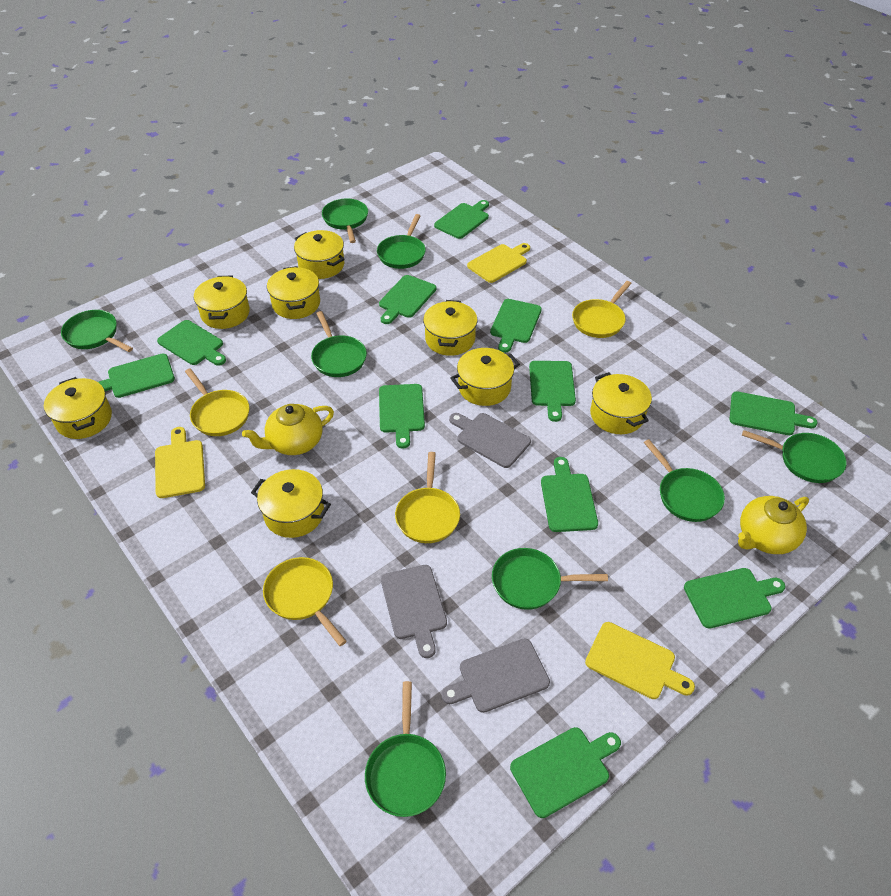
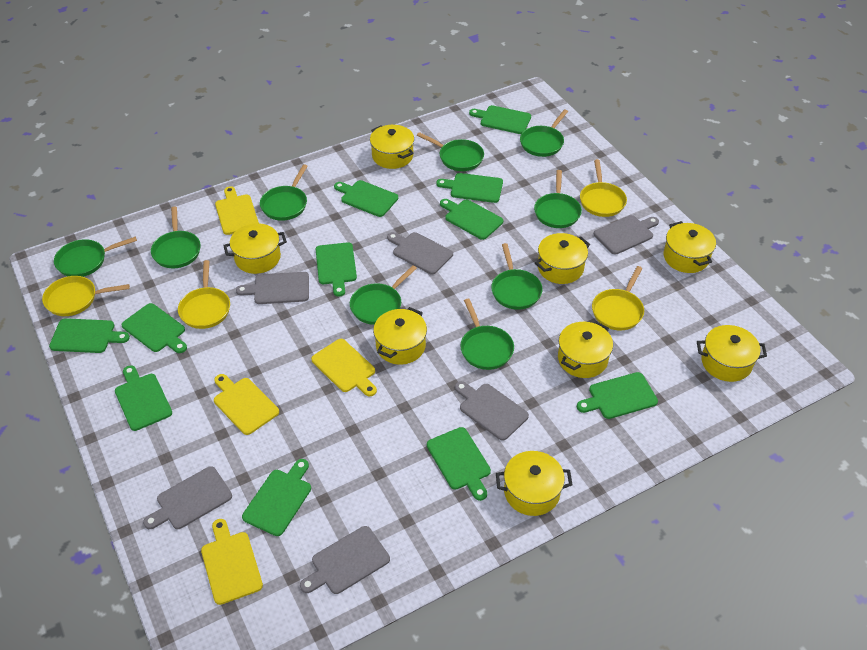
green pan: [61,310,133,352] [311,311,367,377] [322,199,368,243] [365,681,446,817] [377,214,426,269] [492,548,608,610] [644,439,725,522] [742,430,846,483] = 8 -> [54,237,137,277] [151,206,201,268] [260,164,308,221] [350,265,417,325] [417,132,484,171] [460,299,514,370] [491,243,543,310] [520,109,568,157] [534,170,582,228] = 9
grey cutting board: [381,565,447,658] [441,638,550,713] [449,413,531,468] = 3 -> [143,466,232,529] [236,272,309,304] [300,526,390,594] [387,232,453,274] [455,381,529,441] [594,215,659,255] = 6
yellow cutting board: [155,427,205,498] [467,243,530,283] [585,622,695,699] = 3 -> [201,519,263,605] [214,374,279,435] [215,186,259,235] [311,339,377,397] = 4
yellow teapot: [242,404,334,455] [738,496,809,554] = 2 -> none = 0

